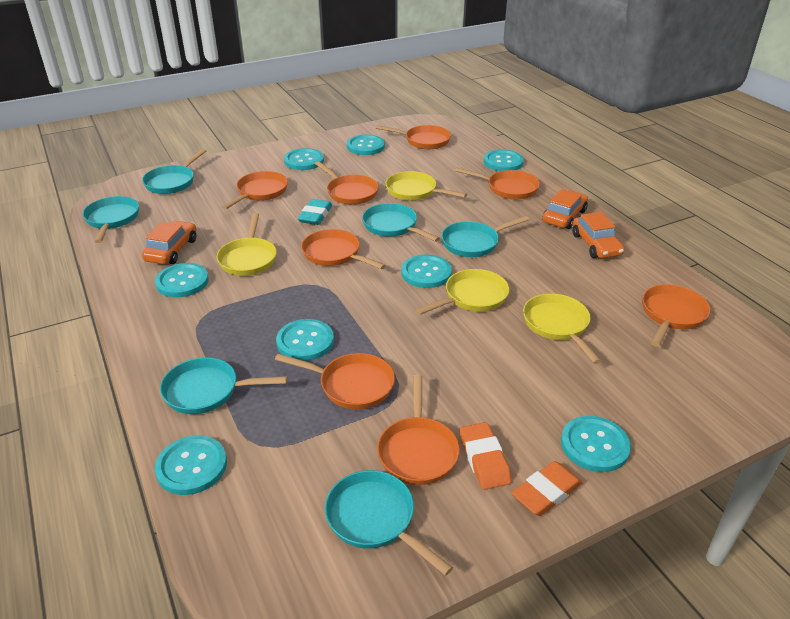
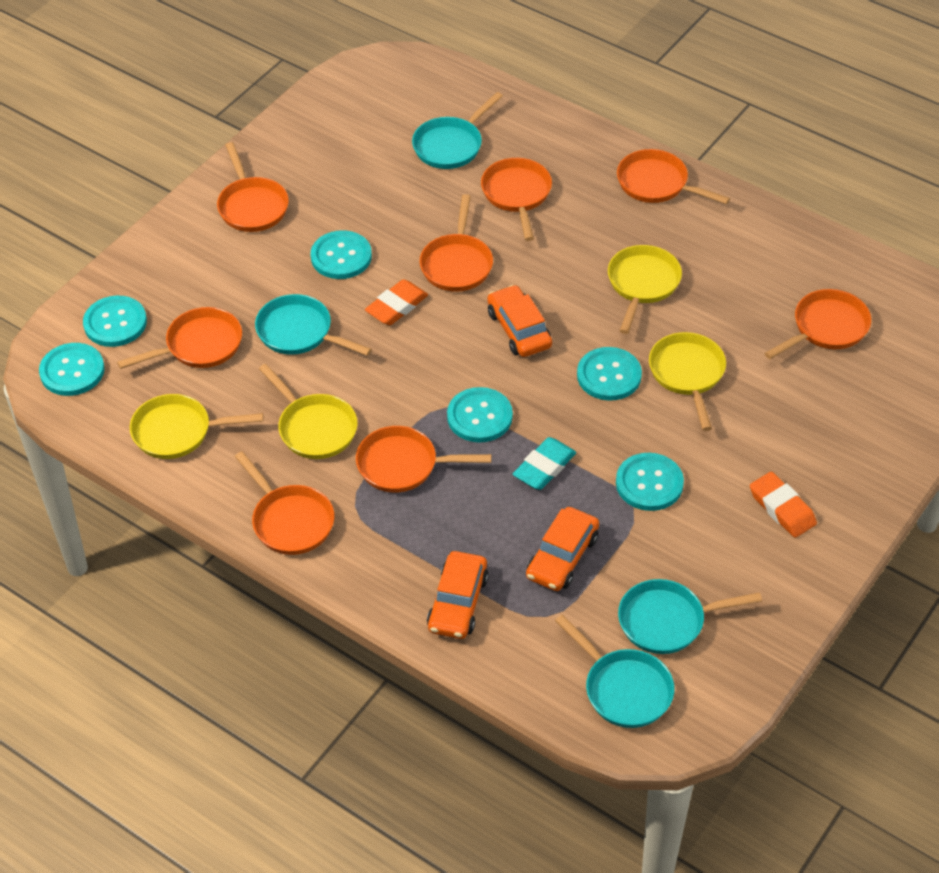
turquoise button: [155,263,209,298] [155,435,227,495] [276,319,334,361] [284,148,324,170] [347,135,385,155] [401,254,452,288] [484,150,524,171] [561,416,631,472] = 8 -> [39,343,105,396] [83,295,147,347] [311,230,372,279] [447,387,513,442] [577,347,642,401] [616,453,684,511] = 6
turquoise pan: [82,196,139,243] [142,149,206,194] [160,357,288,414] [325,470,453,576] [362,203,440,242] [441,216,529,257] = 6 -> [255,294,372,356] [412,92,503,169] [555,615,674,728] [618,579,762,654] = 4

